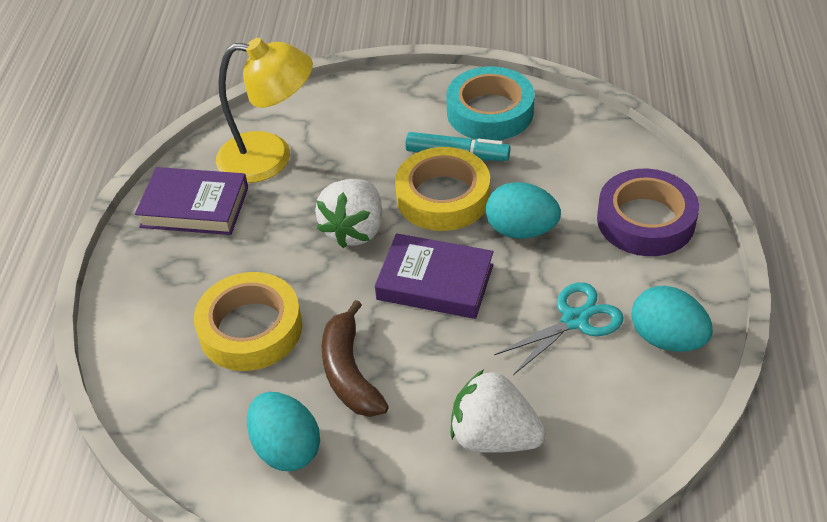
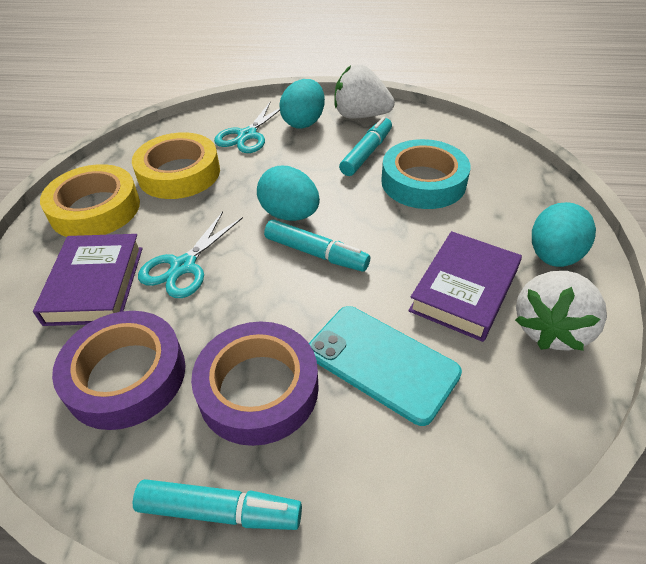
brown banana: [322,300,389,417] = 1 -> none = 0
purple tape: [597,169,699,256] = 1 -> [52,311,185,430] [191,322,319,446] = 2
turquoise marker: [405,132,510,161] = 1 -> [133,479,302,530] [264,220,370,272] [339,117,392,176] = 3
turquoise phone: none = 0 -> [309,306,462,426] = 1
turquoise scissors: [494,282,624,375] = 1 -> [138,211,243,298] [214,101,280,153] = 2
yellow lamp: [216,38,313,183] = 1 -> none = 0

